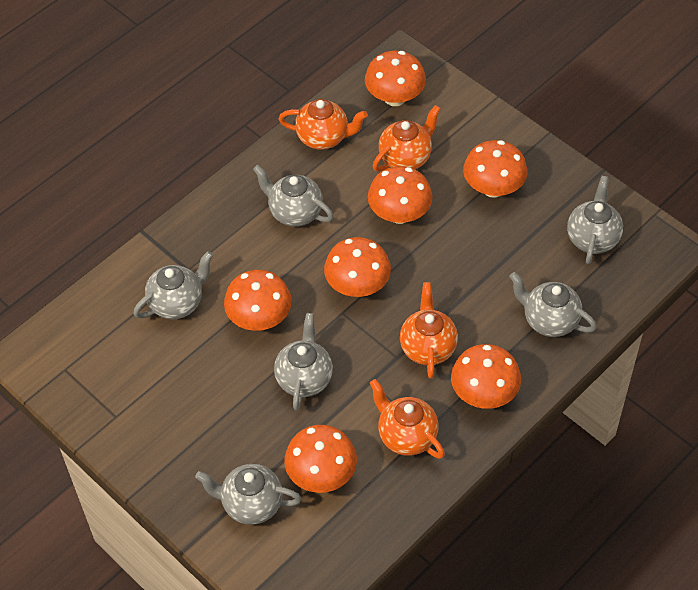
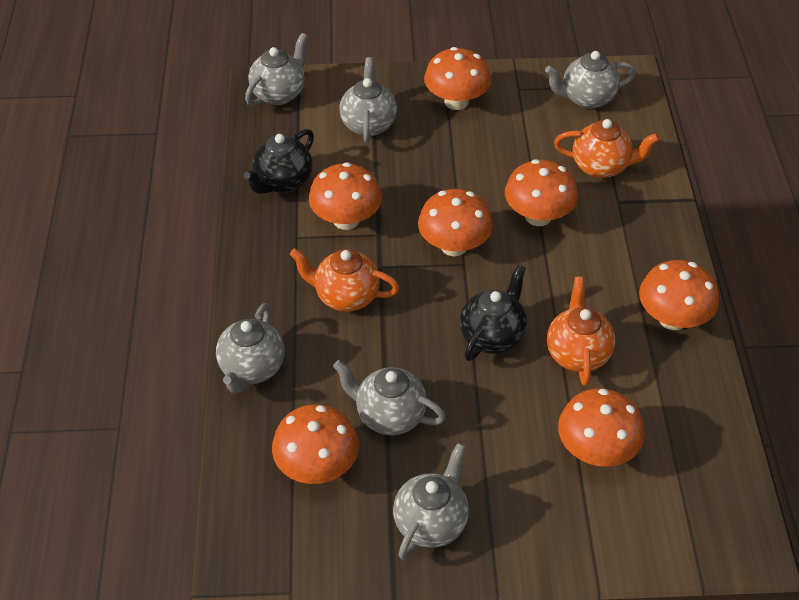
black teapot: none = 0 -> [244,129,314,194] [460,264,527,361] = 2
orange teapot: [279,99,368,150] [370,379,445,459] [373,105,441,172] [400,282,458,379] = 4 -> [290,248,399,312] [547,277,615,386] [554,119,660,178] = 3

